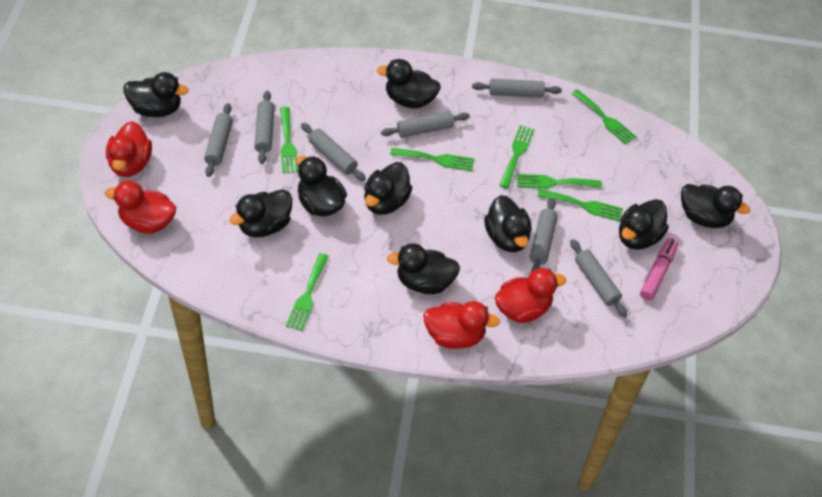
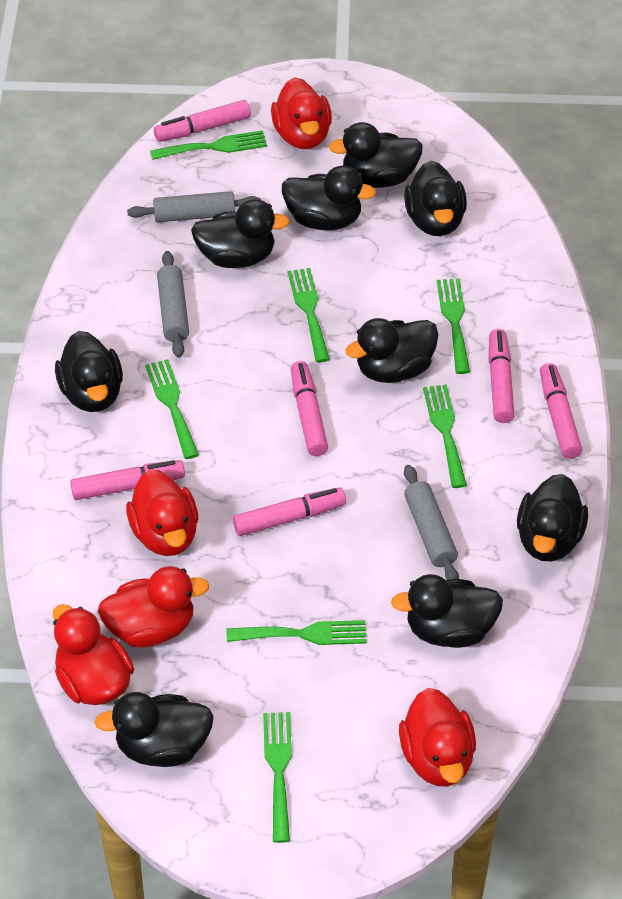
grey rolling pin: [204,103,233,177] [254,91,275,164] [301,123,366,181] [381,111,470,138] [472,79,562,98] [530,198,558,273] [570,239,628,317] = 7 -> [127,191,261,222] [157,251,189,358] [404,465,459,580] = 3
pink marker: [640,238,678,301] = 1 -> [70,460,185,500] [154,100,251,142] [233,487,346,536] [291,361,328,456] [488,329,515,423] [540,363,582,459] = 6
red duck: [105,181,176,234] [106,121,152,177] [423,301,500,349] [495,268,566,323] = 4 -> [53,604,134,705] [98,566,209,647] [126,469,198,556] [271,77,332,149] [399,688,476,786] = 5

